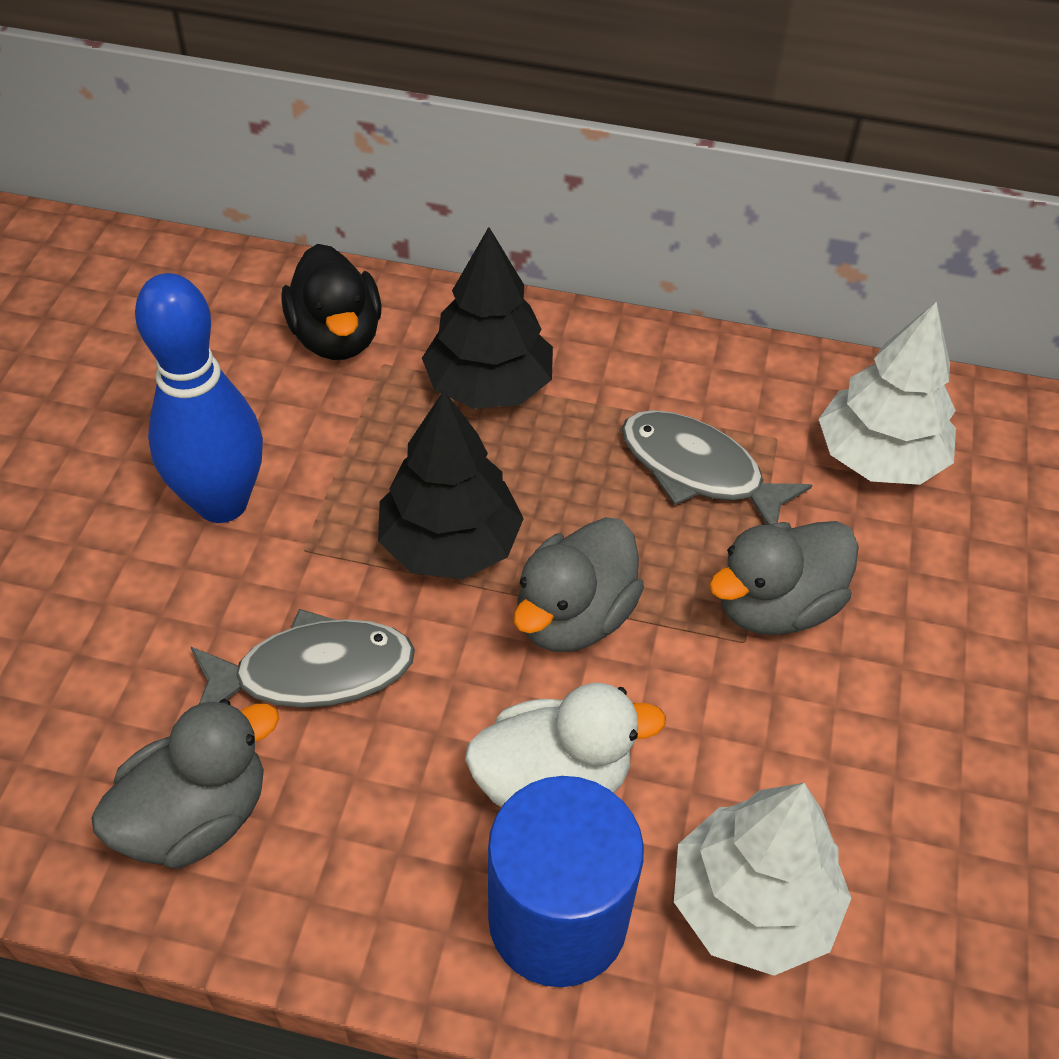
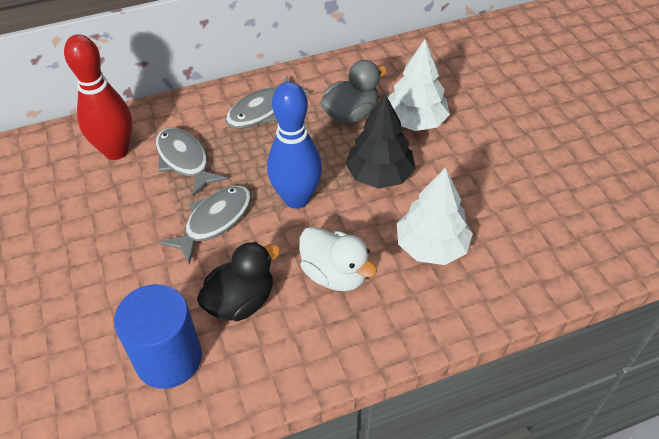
black tree: [378,391,524,579] [422,227,553,409] = 2 -> [345,94,416,189] = 1
grey duck: [91,699,279,869] [513,517,644,652] [709,521,859,635] = 3 -> [320,60,387,124] = 1
grey fish: [190,609,415,708] [622,410,812,525] = 2 -> [155,128,227,197] [160,185,252,265] [225,75,309,129] = 3
red bowling pin: none = 0 -> [64,34,132,160] = 1

